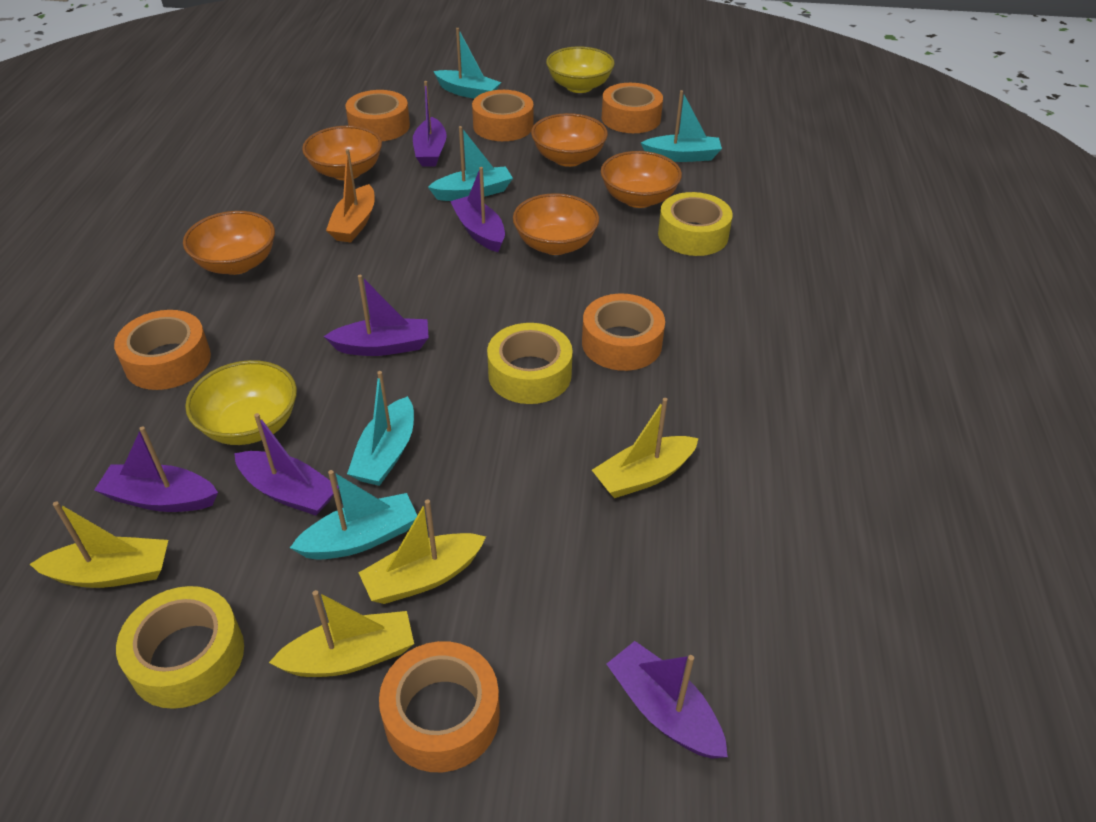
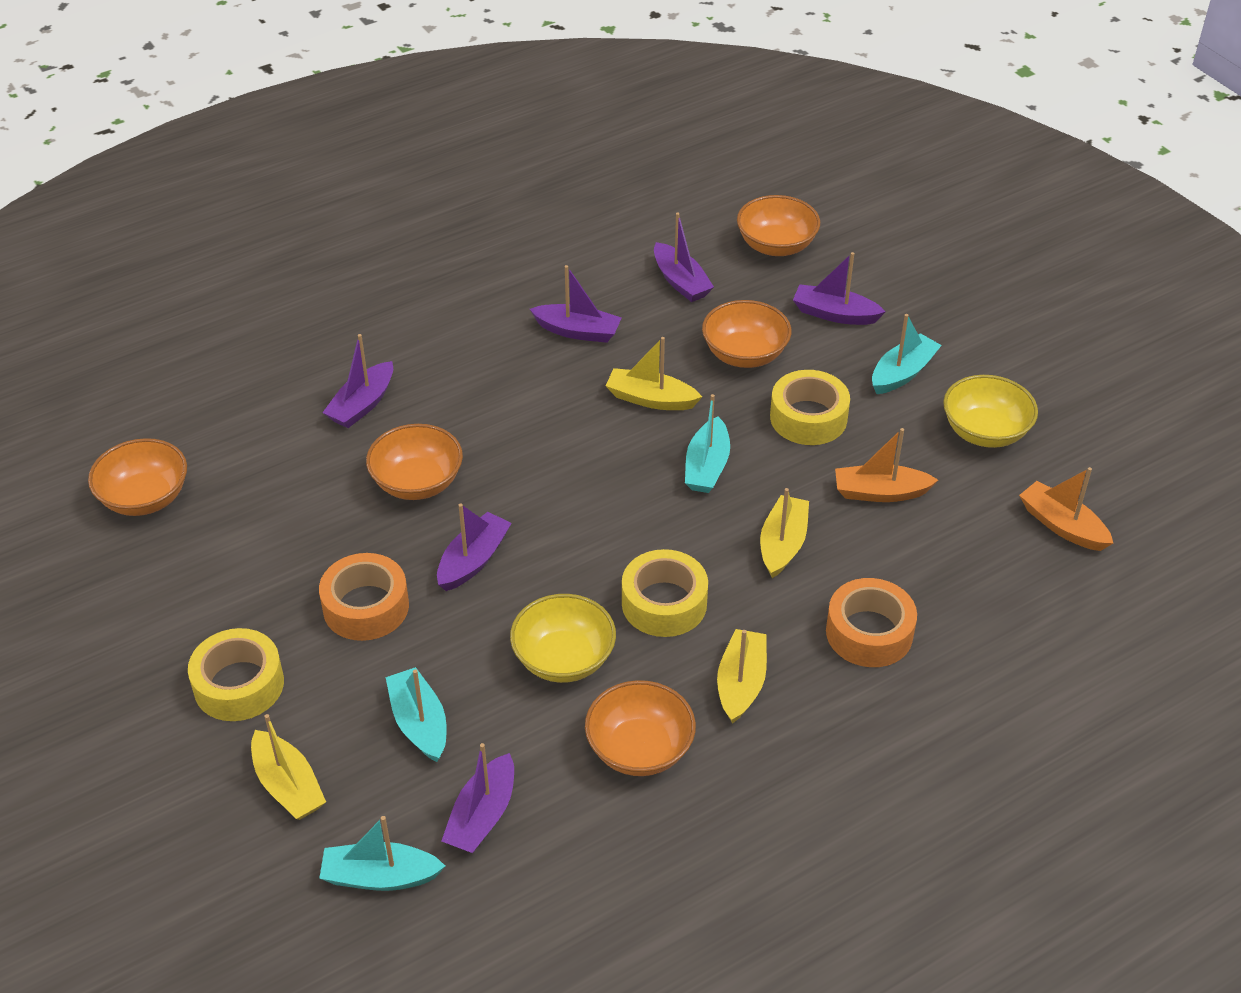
orange boat: [326,149,375,243] = 1 -> [835,428,938,502] [1019,467,1113,551] = 2
orange tape: [114,310,211,390] [345,90,410,141] [379,641,500,772] [472,90,533,141] [582,294,665,371] [601,83,663,133] = 6 -> [319,553,409,641] [826,578,917,667] = 2
turquoise boat: [290,470,417,560] [347,371,414,486] [428,126,513,201] [433,28,501,99] [641,90,722,162] = 5 -> [319,816,445,891] [385,667,446,762] [685,394,730,493] [872,314,942,394] = 4

